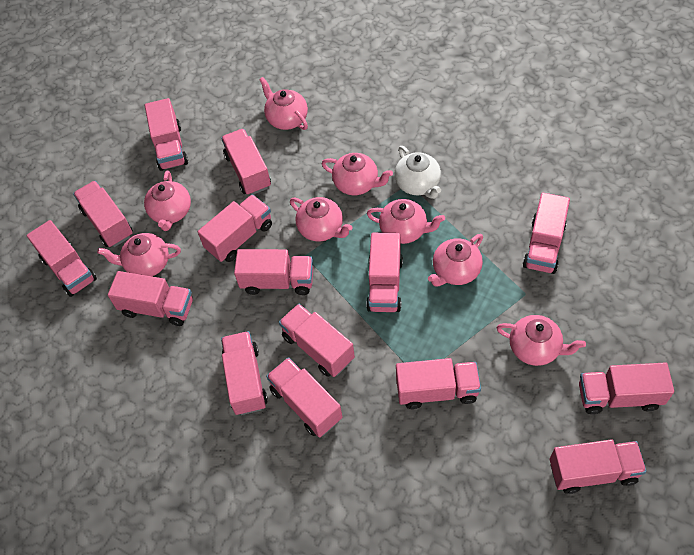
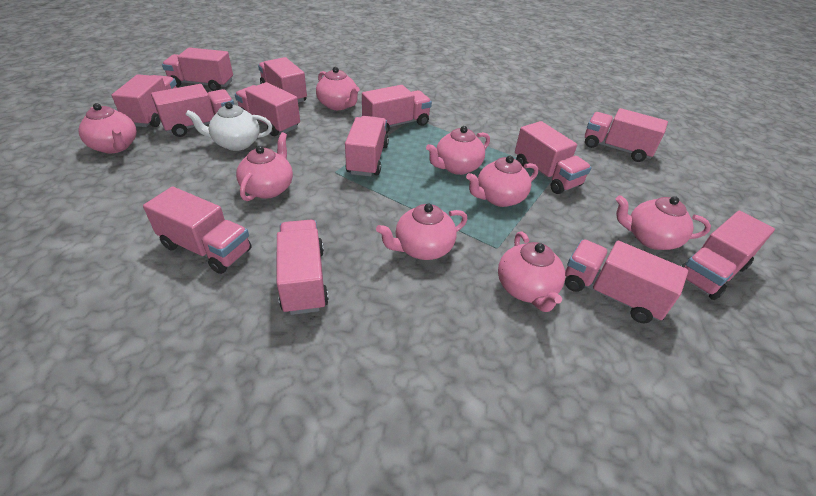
pink truck: [27,220,97,297] [73,181,133,247] [108,271,193,326] [145,98,188,171] [198,194,272,262] [221,129,271,195] [221,331,268,415] [234,249,313,295] [266,357,342,437] [279,304,355,377] [366,232,403,312] [396,358,481,409] [523,192,570,274] [550,439,647,494] [579,362,674,414] = 15 -> [112,74,177,127] [143,186,251,274] [151,84,234,137] [162,47,233,91] [235,82,300,136] [258,57,307,103] [277,220,329,315] [345,116,389,177] [362,85,432,134] [515,121,592,194] [565,239,688,323] [585,108,668,162] [681,211,775,300] = 13

